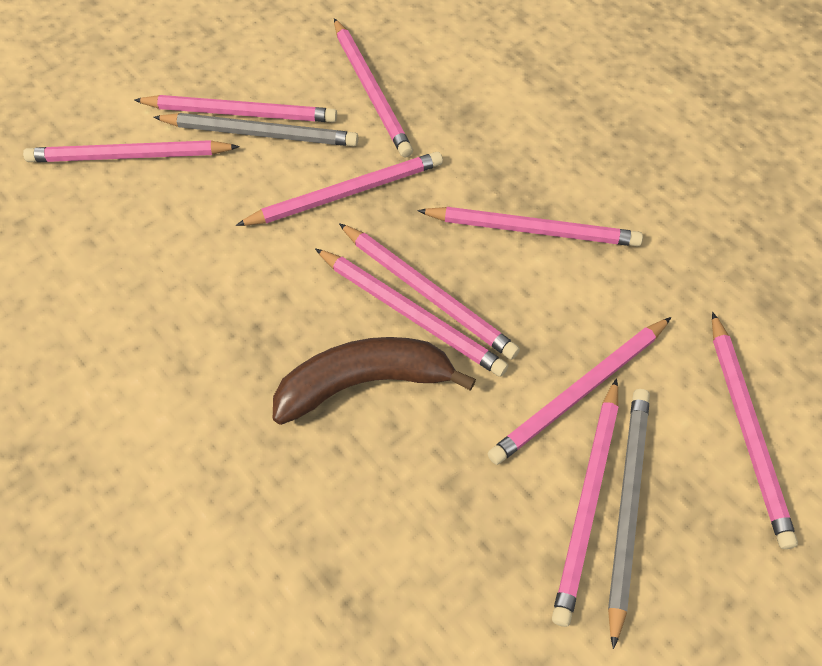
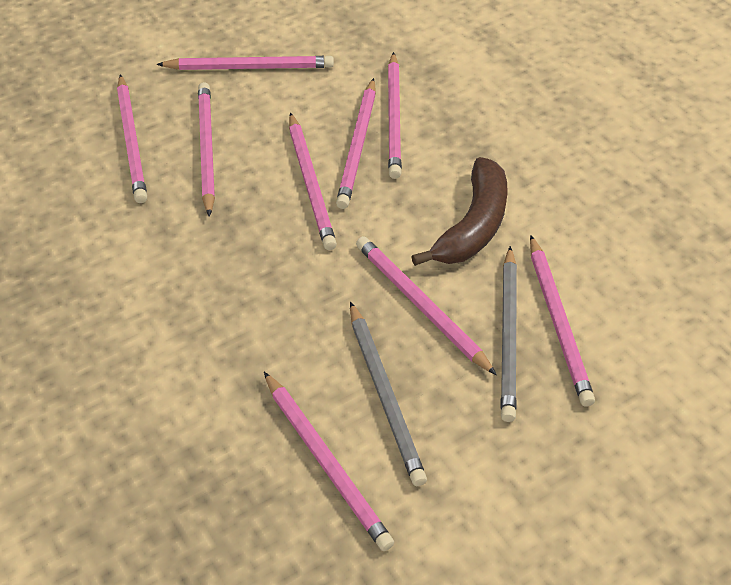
pink pencil: [23,140,240,162] [134,95,337,122] [236,152,443,226] [315,248,508,377] [334,18,413,158] [339,223,520,360] [417,207,643,247] [488,317,671,465] [552,378,618,627] [712,312,798,549] = 10 -> [117,74,147,203] [156,56,334,70] [198,82,215,217] [264,372,394,551] [289,113,337,250] [336,78,376,209] [356,236,497,375] [388,52,402,179] [530,235,595,407] = 9

